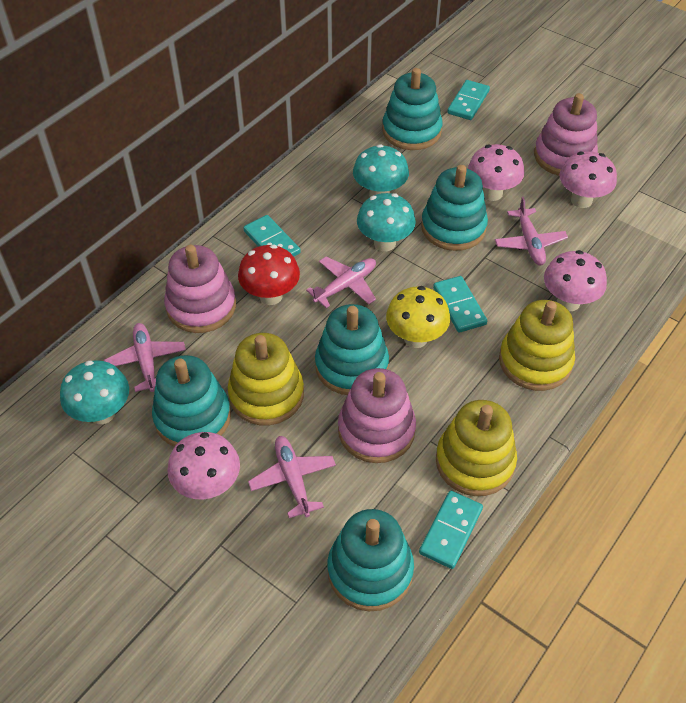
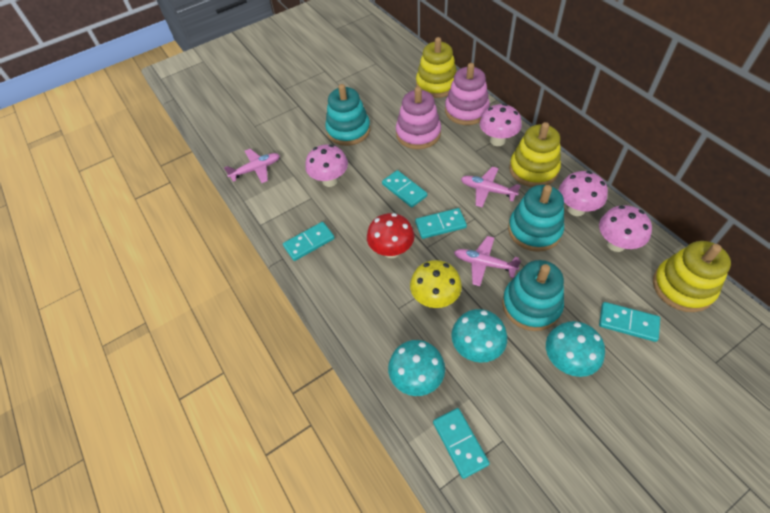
pink plane: [104,323,186,392] [248,436,336,518] [306,257,376,308] [495,197,568,265] = 4 -> [224,149,280,183] [454,236,521,286] [461,167,521,207] = 3
pink stacking toy: [164,245,236,333] [338,368,416,463] [534,93,598,176] = 3 -> [396,87,441,149] [445,63,490,125] = 2
turquoise domino: [244,215,301,257] [419,491,483,569] [433,276,487,333] [447,80,490,120] = 4 -> [283,222,335,261] [382,170,427,208] [415,208,467,239] [433,408,490,479] [599,302,660,342] = 5
turquoise stacking toy: [152,355,231,447] [315,304,389,395] [328,509,414,611] [382,68,443,150] [421,165,488,251] = 5 -> [325,84,370,146] [502,260,564,331] [508,185,564,252] = 3

